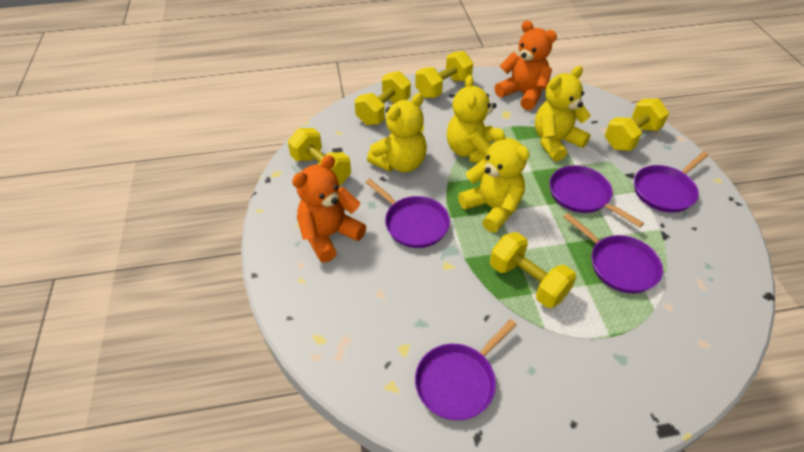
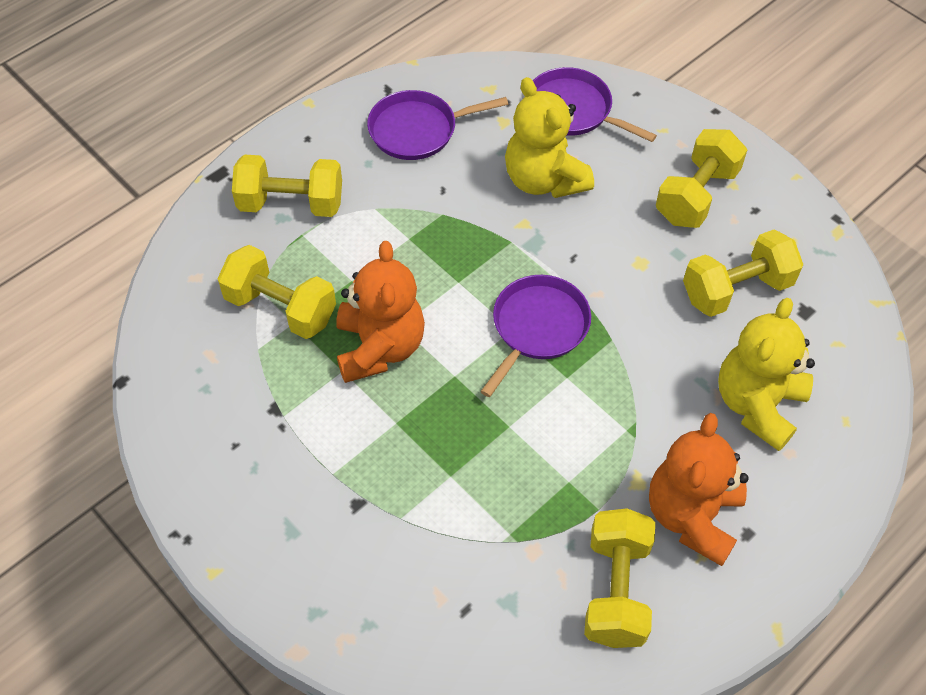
purple pan: [365,178,450,248] [415,319,517,420] [549,165,644,227] [564,213,663,293] [634,152,709,213] = 5 -> [367,90,508,160] [480,275,591,397] [533,67,657,142] = 3
yellow teddy bear: [367,93,427,172] [447,75,496,163] [458,128,530,232] [535,66,591,161] = 4 -> [505,77,594,198] [718,298,815,451] = 2

